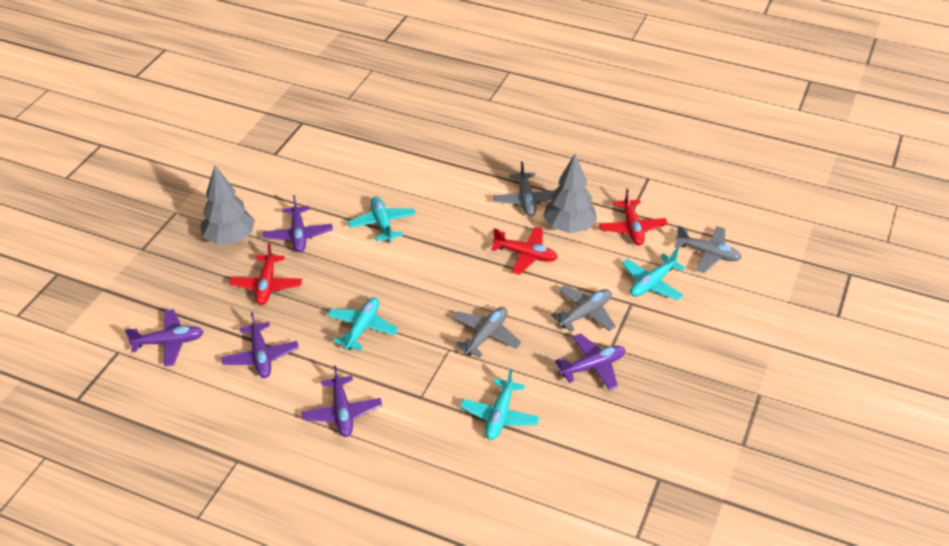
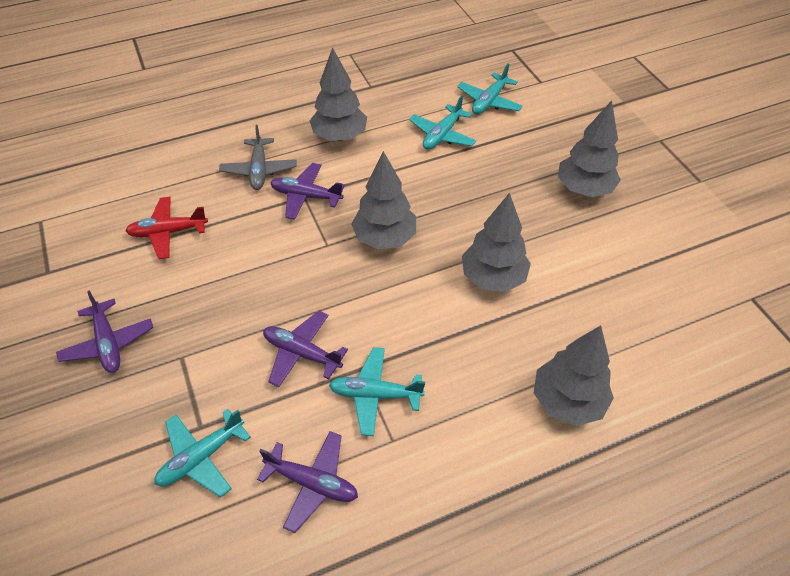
grey plane: [454,307,522,358] [493,161,555,216] [551,285,616,332] [674,226,742,273] = 4 -> [219,125,296,190] = 1
grey tree: [200,165,255,244] [543,154,597,233] = 2 -> [309,47,367,141] [351,151,416,249] [462,192,531,292] [534,325,614,426] [558,101,621,197] = 5
purple plane: [125,309,204,367] [221,312,299,378] [263,195,333,252] [302,365,382,437] [555,333,625,390] = 5 -> [56,290,153,373] [257,431,358,533] [263,311,348,387] [270,163,345,220] = 4
red plane: [229,243,302,305] [491,227,558,275] [599,188,668,246] = 3 -> [126,197,208,259] = 1

